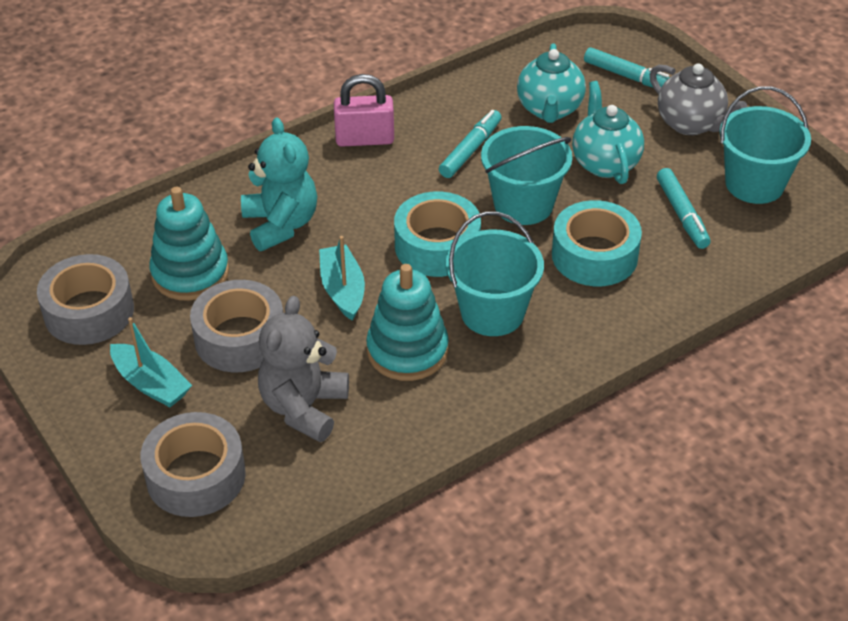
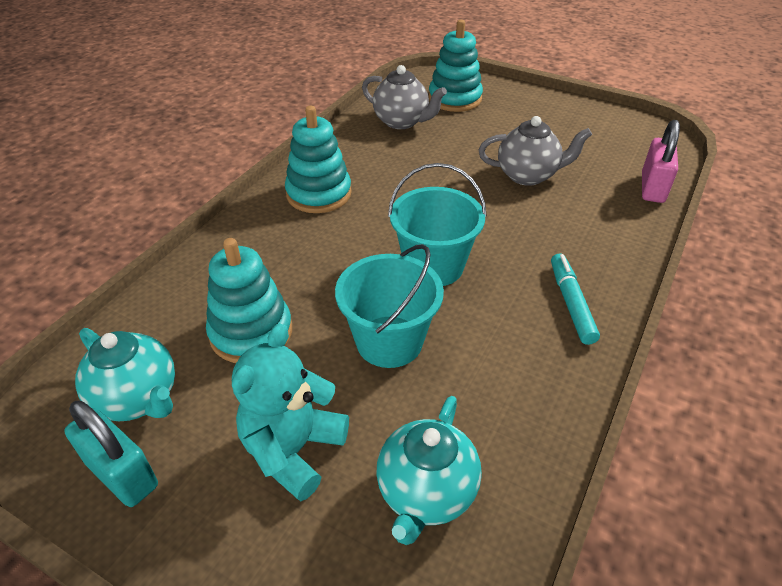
grey tape: [37,254,134,345] [140,412,246,517] [190,280,283,372] = 3 -> none = 0
grey teapot: [650,63,747,135] = 1 -> [362,65,447,129] [479,116,592,186] = 2
grey teddy bear: [258,296,349,442] = 1 -> none = 0
turquoise boat: [110,317,192,407] [319,236,365,321] = 2 -> none = 0
turquoise bucket: [446,212,544,336] [481,126,572,225] [720,86,811,204] = 3 -> [335,244,444,368] [388,163,487,286] = 2
turquoise marker: [439,110,501,178] [584,47,670,87] [657,168,711,249] = 3 -> [551,253,600,345] = 1
turquoise padlock: none = 0 -> [64,401,158,507] = 1
turquoise stacking toy: [149,187,229,301] [366,264,449,381] = 2 -> [206,238,292,363] [285,106,352,213] [429,20,483,112] = 3
turquoise tape: [394,191,481,277] [552,200,642,286] = 2 -> none = 0

